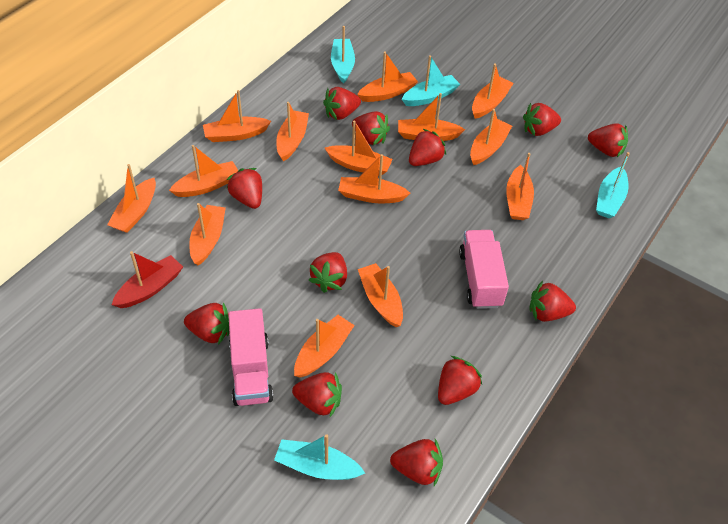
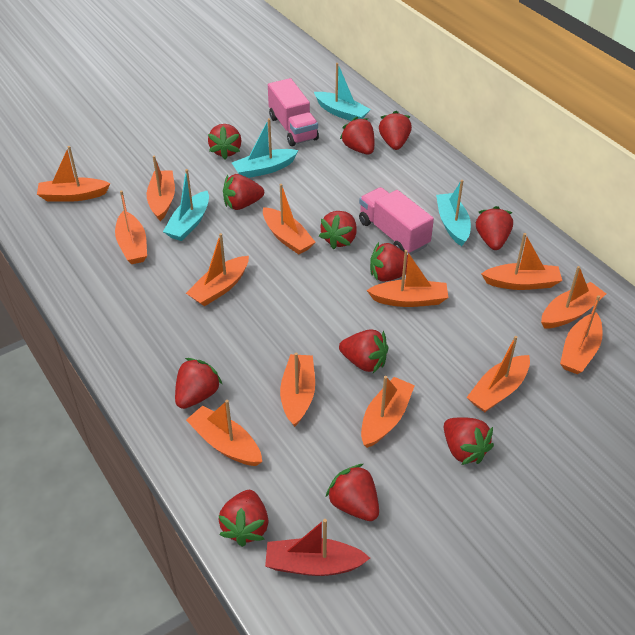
orange boat: [107,164,156,233] [169,145,238,197] [189,203,226,266] [203,90,271,142] [276,102,309,162] [294,315,355,377] [325,120,393,175] [338,154,410,203] [357,51,418,102] [358,263,403,327] [398,93,465,141] [470,109,512,165] [472,63,514,119] [506,153,534,220] = 14 -> [37,146,110,202] [115,191,147,264] [147,156,175,221] [186,233,249,306] [186,400,262,466] [263,184,315,255] [280,353,315,427] [361,376,415,448] [367,250,449,307] [467,336,530,412] [481,233,562,290] [541,266,606,329] [560,295,603,374] = 13

